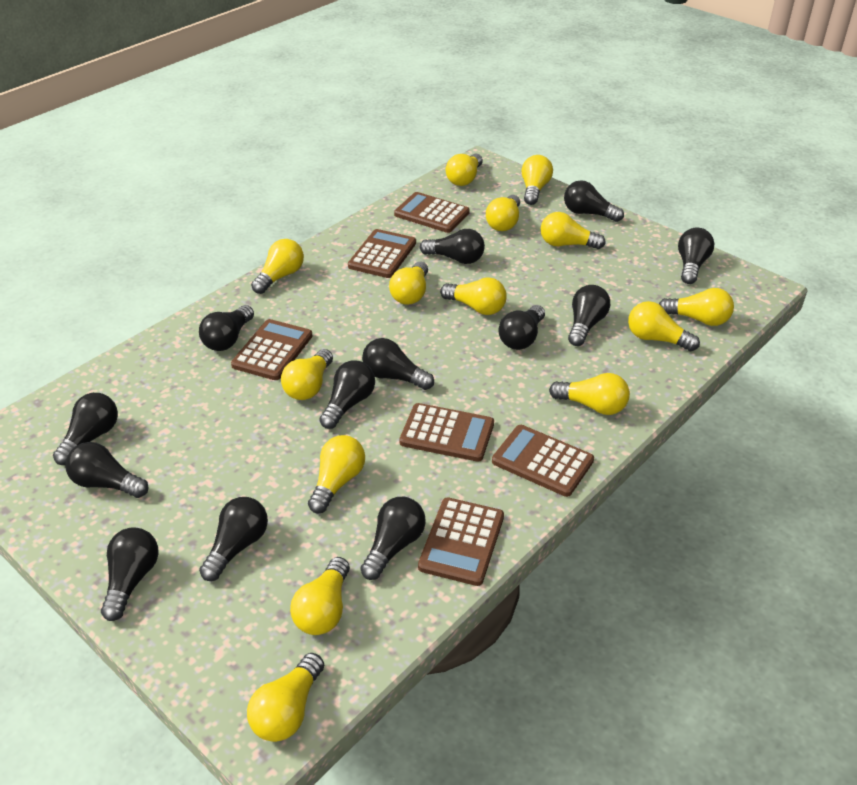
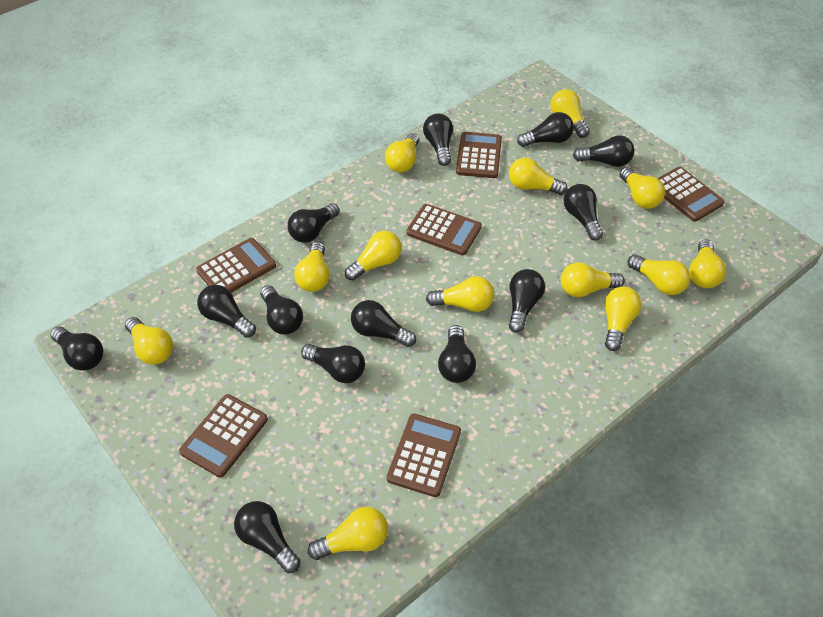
yellow light bulb: [247,653,324,742] [251,239,304,294] [281,349,333,400] [290,557,350,635] [308,435,365,514] [389,262,428,305] [440,277,507,315] [446,154,483,186] [486,195,520,231] [521,155,553,205] [541,212,606,249] [549,373,630,415] [628,301,700,351] [659,288,734,326] = 14 -> [125,317,173,365] [294,242,330,292] [308,507,388,560] [345,231,401,281] [385,133,419,173] [426,276,494,312] [509,158,568,195] [550,89,590,138] [561,262,625,297] [605,286,642,351] [620,167,665,209] [627,254,690,295] [689,239,726,288] = 13

